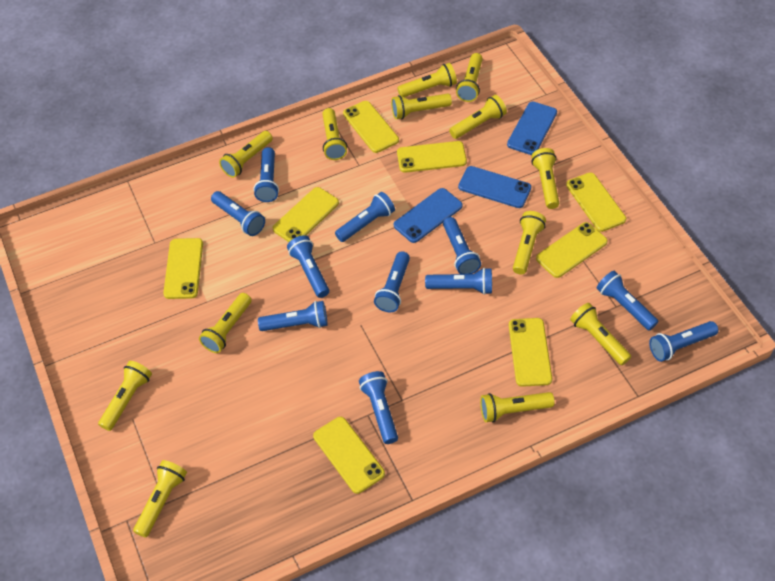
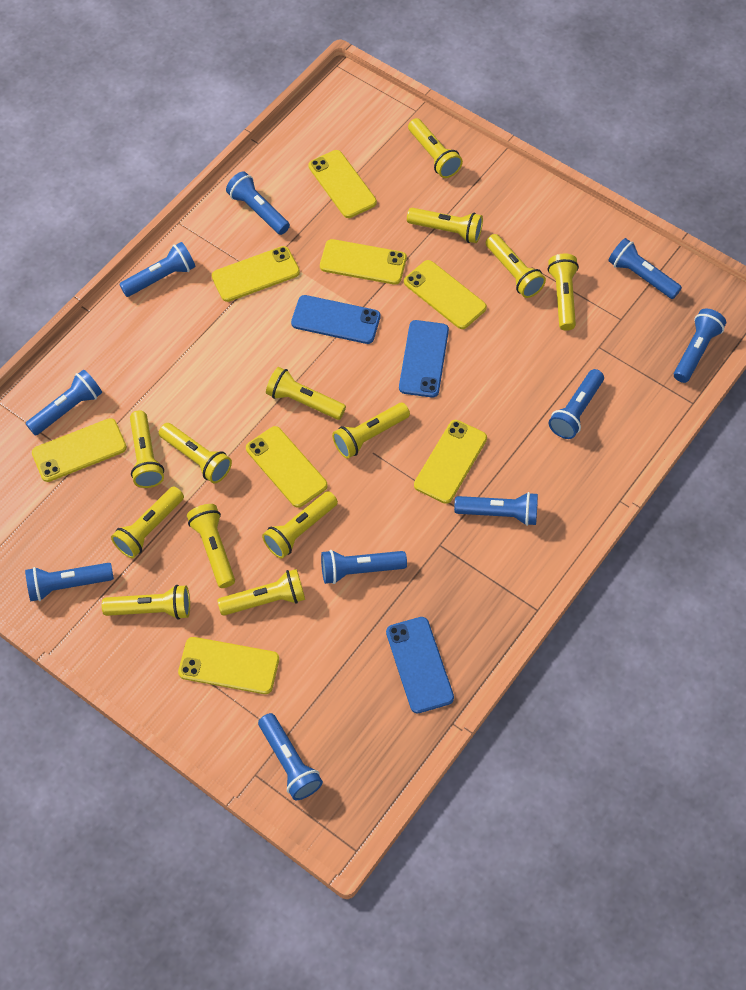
blue flashlight: [211,191,265,236] [254,147,279,202] [258,301,327,331] [287,235,329,298] [335,192,395,242] [359,371,398,444] [374,251,410,312] [425,267,492,295] [443,217,481,274] [597,271,659,330] [649,321,718,362] = 11 -> [25,563,114,601] [26,369,102,435] [119,242,195,297] [226,172,290,235] [258,713,323,800] [321,550,407,584] [454,492,538,526] [548,369,604,439] [608,238,682,299] [674,308,726,383] = 10

